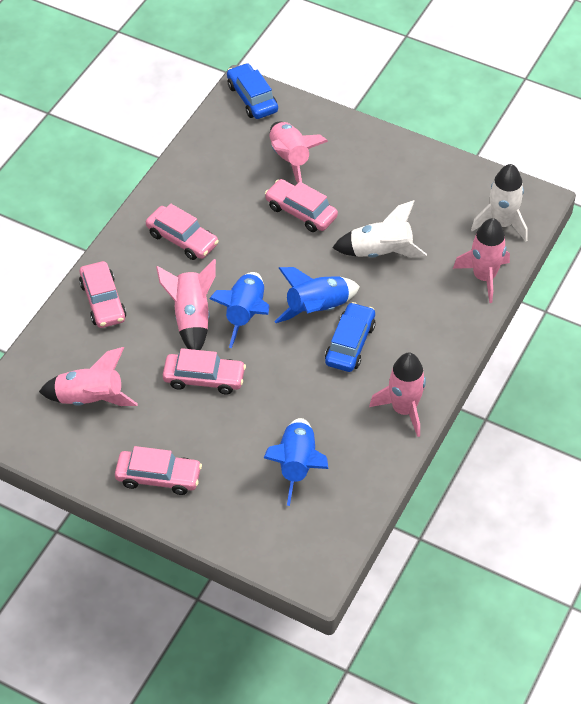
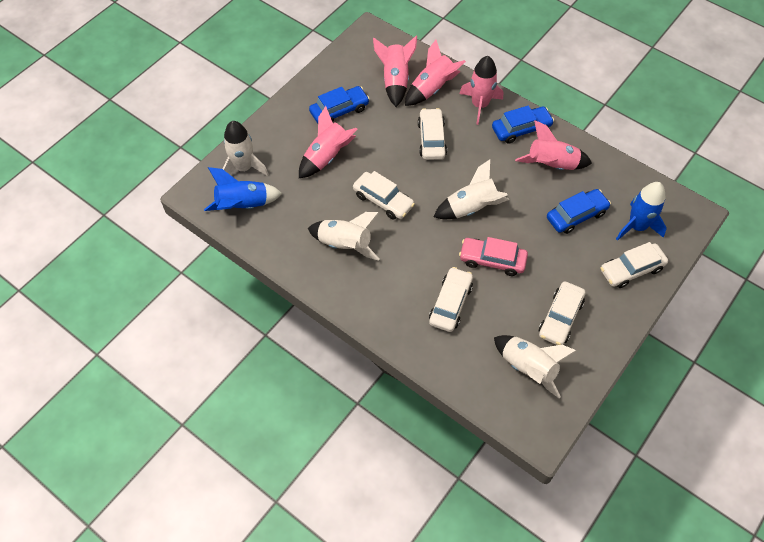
blue car: [227,63,278,119] [325,302,376,372] = 2 -> [309,86,370,123] [492,105,554,144] [547,189,611,234] = 3
blue rocket: [209,272,270,348] [264,418,328,506] [274,267,360,323] = 3 -> [204,167,282,211] [616,182,667,241] = 2
pink car: [79,261,126,328] [115,446,202,495] [146,204,219,260] [163,348,246,394] [265,179,338,232] = 5 -> [459,237,528,276] = 1
white car: none = 0 -> [353,171,415,220] [418,108,447,160] [429,267,473,332] [539,281,586,345] [601,242,668,288] = 5
white rocket: [332,200,427,258] [471,164,528,242] = 2 -> [222,121,269,176] [308,212,379,261] [434,160,509,219] [494,335,576,398] = 4

